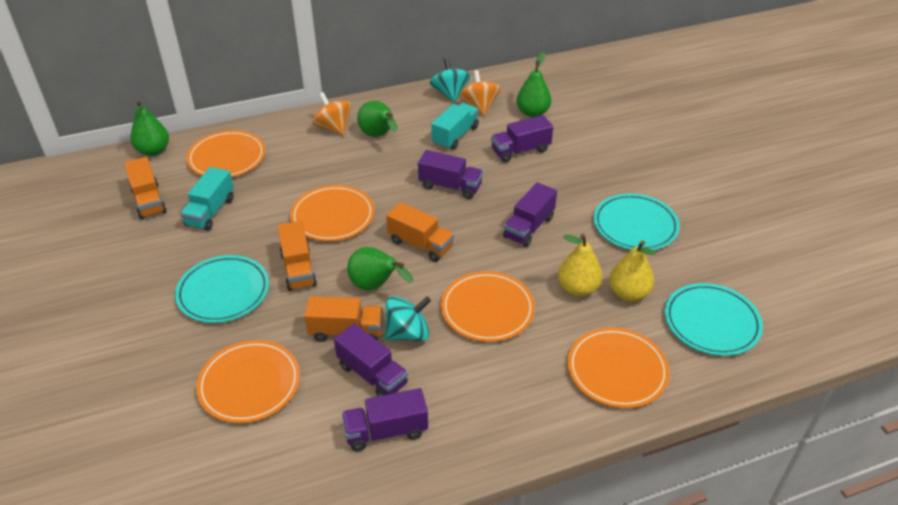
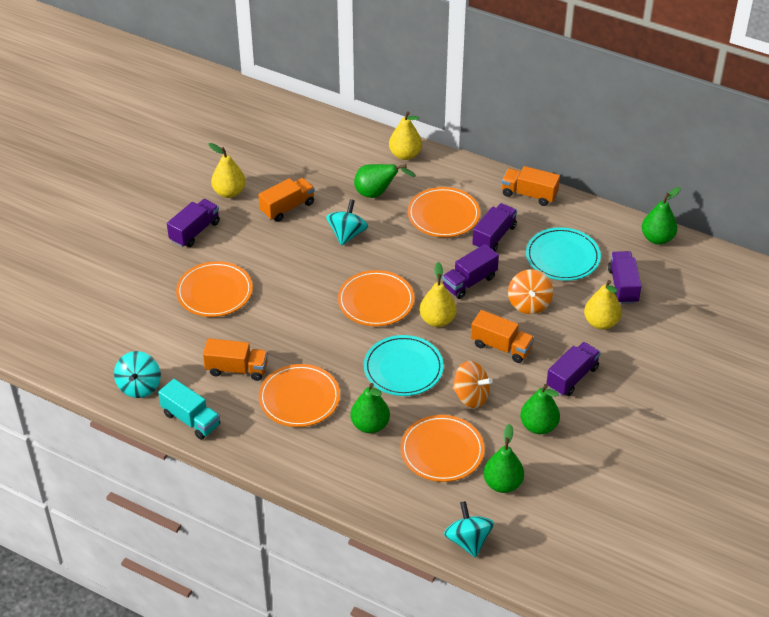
green pear: [130,100,169,156] [347,247,413,291] [357,101,397,137] [516,52,551,117] = 4 -> [350,383,390,433] [354,164,416,198] [483,424,524,493] [520,384,560,434] [642,187,681,245] = 5
turquoise plate: [175,255,269,323] [594,193,680,250] [665,283,763,356] = 3 -> [364,335,444,396] [526,227,601,281] = 2
turquoise spinning top: [385,296,431,341] [430,58,470,102] = 2 -> [114,351,161,398] [326,199,368,246] [444,501,494,558] = 3
turquoise truck: [180,167,234,231] [431,103,479,149] = 2 -> [158,379,220,440] = 1
yellow pear: [558,234,603,297] [609,241,656,302] = 2 -> [209,143,246,198] [389,111,422,160] [419,262,457,327] [584,280,622,330] = 4

